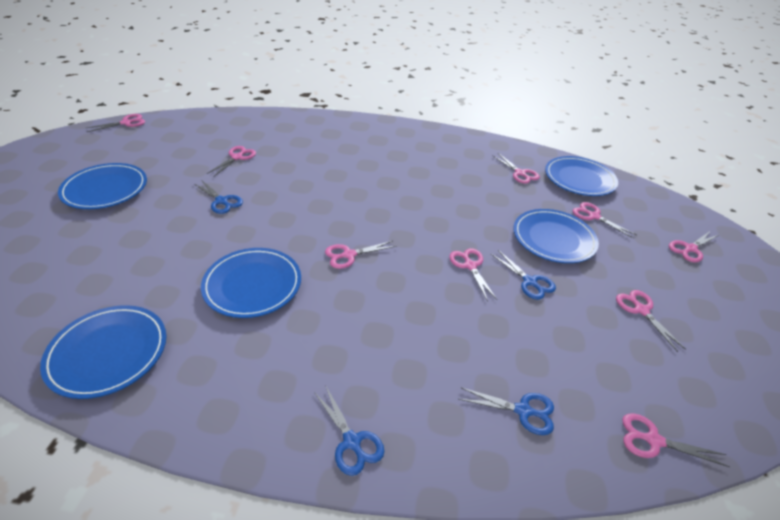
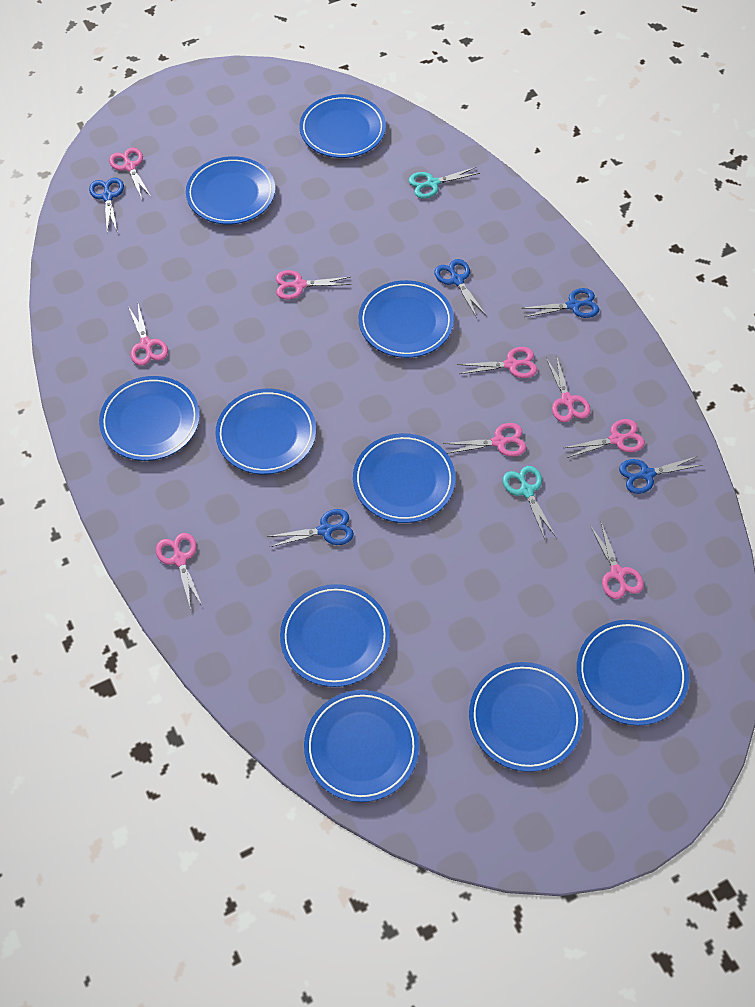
blue plate: [40,305,166,399] [58,163,147,209] [201,248,301,318] [513,209,599,263] [545,156,618,196] = 5 -> [99,376,200,461] [186,156,275,224] [215,389,316,474] [280,584,390,687] [300,94,386,158] [304,690,419,802] [353,433,456,523] [359,280,454,358] [469,662,583,772] [577,620,689,726] = 10
blue scissors: [194,181,243,214] [314,385,384,476] [459,387,554,435] [491,250,556,300] = 4 -> [89,178,124,232] [267,509,354,547] [434,259,486,318] [524,288,599,318] [619,456,702,494] = 5
turquoise scissors: none = 0 -> [409,167,480,199] [503,466,556,539] = 2

